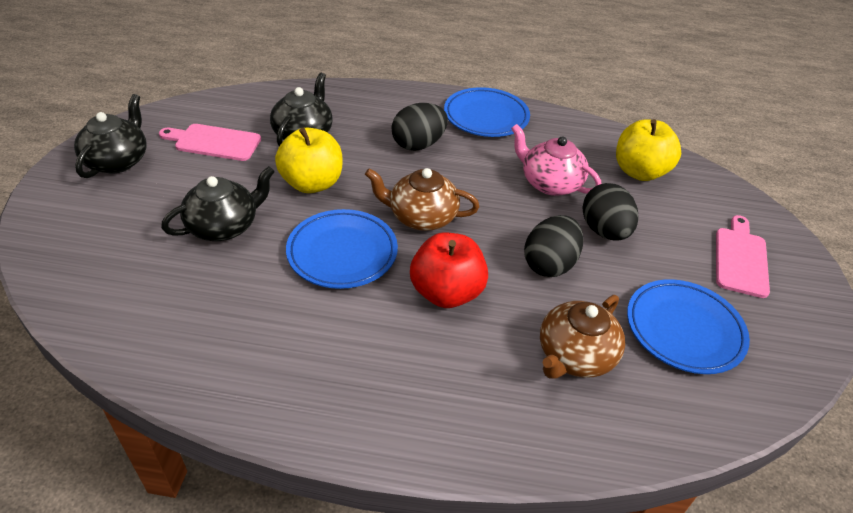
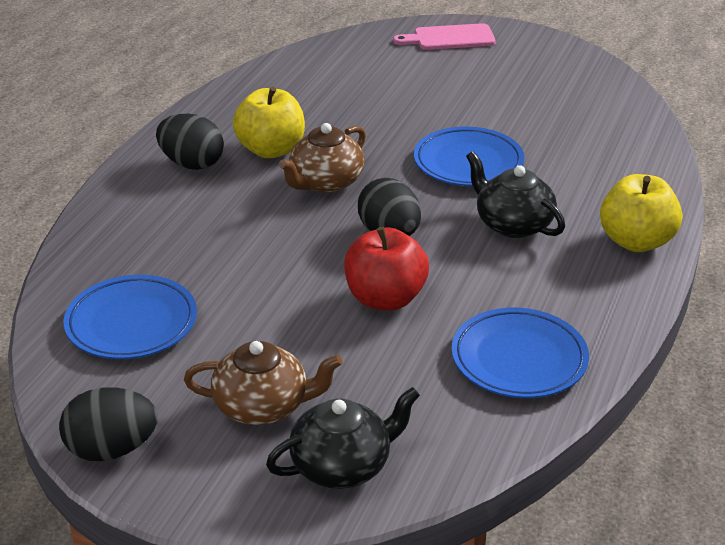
black teapot: [74,94,146,178] [161,166,275,241] [270,73,333,146] = 3 -> [266,387,420,489] [466,151,565,238] = 2
pink cutting board: [159,124,261,161] [716,215,770,298] = 2 -> [393,23,496,50] = 1
pink teapot: [511,124,601,196] = 1 -> none = 0

